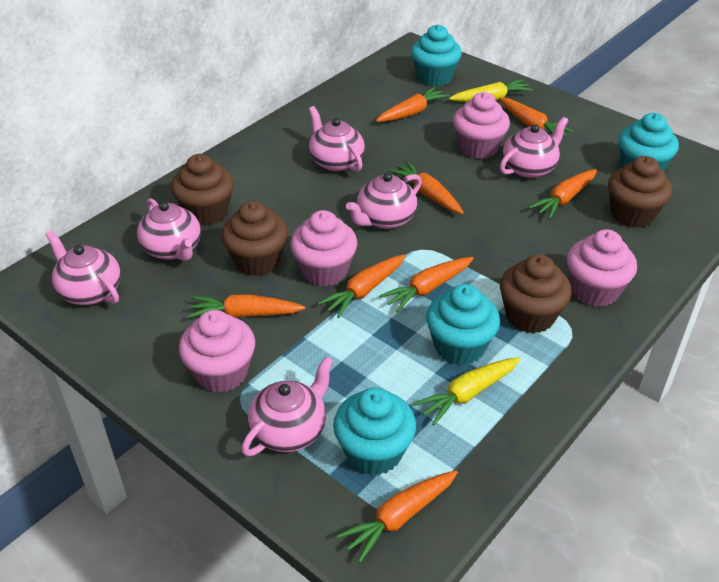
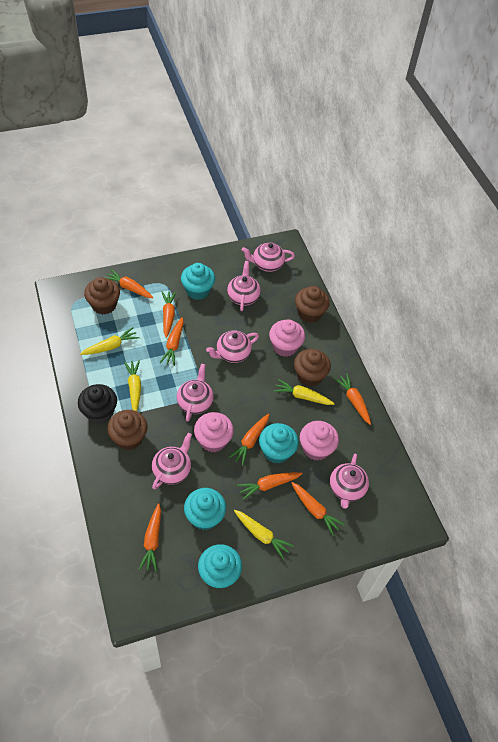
black cupcake: none = 0 -> [78,384,117,424] = 1
pink cupcake: [179,310,255,393] [290,210,357,286] [453,92,510,159] [567,229,637,307] = 4 -> [194,412,234,452] [269,319,305,357] [300,421,339,461] = 3
yellow carrot: [413,357,520,425] [449,79,533,102] = 2 -> [80,327,139,355] [124,360,141,411] [234,510,294,560] [273,379,335,405] = 4

